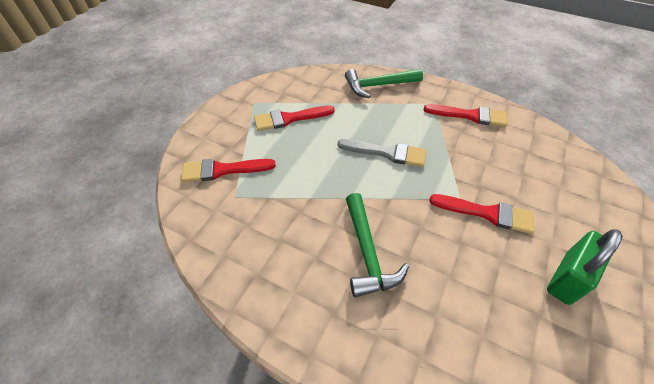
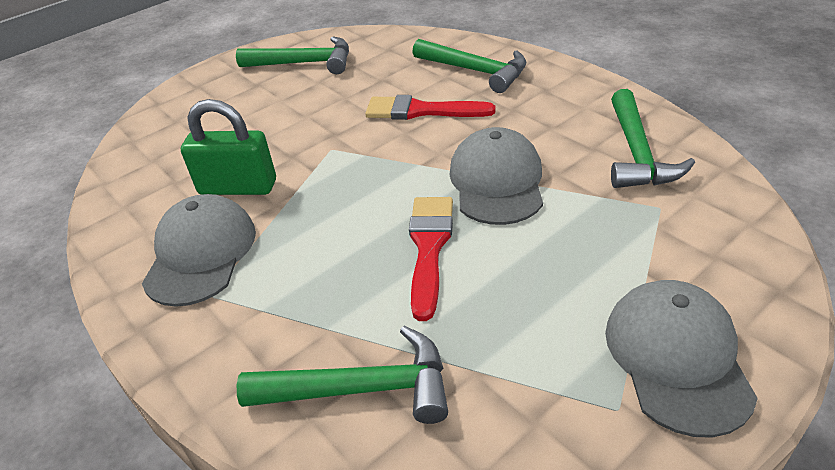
green hammer: [345,69,423,98] [346,193,409,297] = 2 -> [236,36,349,74] [237,326,448,424] [412,39,526,93] [611,89,695,188] = 4
grey brush: [338,139,426,167] = 1 -> none = 0
grey cap: none = 0 -> [142,194,256,307] [450,127,543,225] [605,280,758,438] = 3
red brush: [181,159,276,182] [254,105,335,131] [424,104,508,127] [429,194,534,234] = 4 -> [365,95,496,120] [409,197,453,321] = 2

